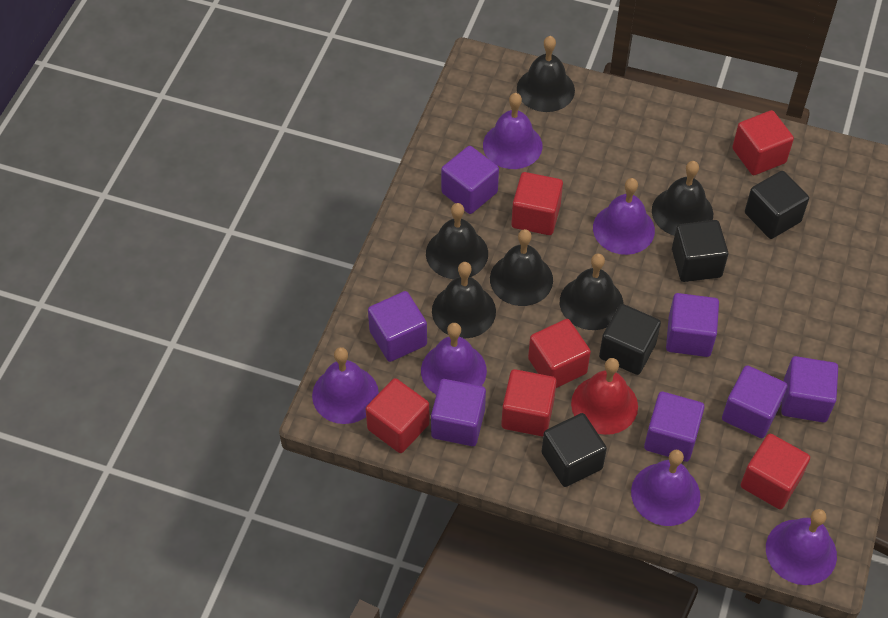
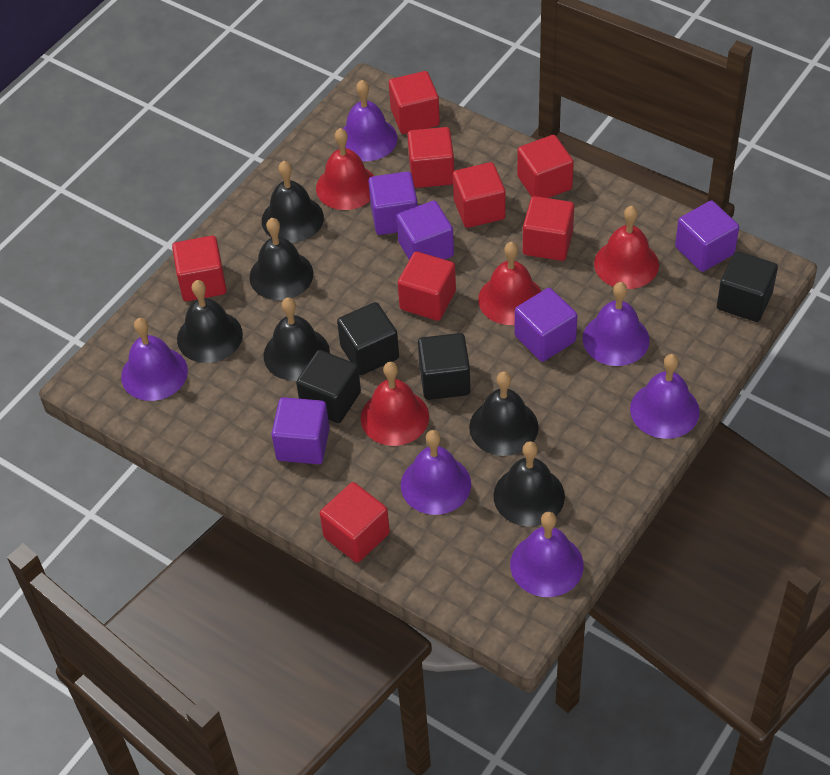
purple cube: [368,291,427,362] [431,379,486,446] [441,146,499,214] [644,392,705,462] [666,293,719,357] [722,366,788,438] [781,356,838,422] = 7 -> [271,397,330,464] [368,171,418,235] [396,201,454,260] [515,288,578,362] [675,201,739,272] = 5
red bell: [571,358,638,435] = 1 -> [316,128,374,210] [361,362,429,446] [478,242,541,325] [594,206,659,289] = 4
red cube: [366,378,430,453] [501,369,557,437] [511,172,563,235] [528,319,591,388] [732,110,794,175] [741,434,810,509] = 6 -> [172,236,227,301] [320,482,390,563] [389,71,440,134] [398,251,456,321] [407,127,454,188] [453,162,506,228] [517,135,574,198] [523,196,574,261] = 8

